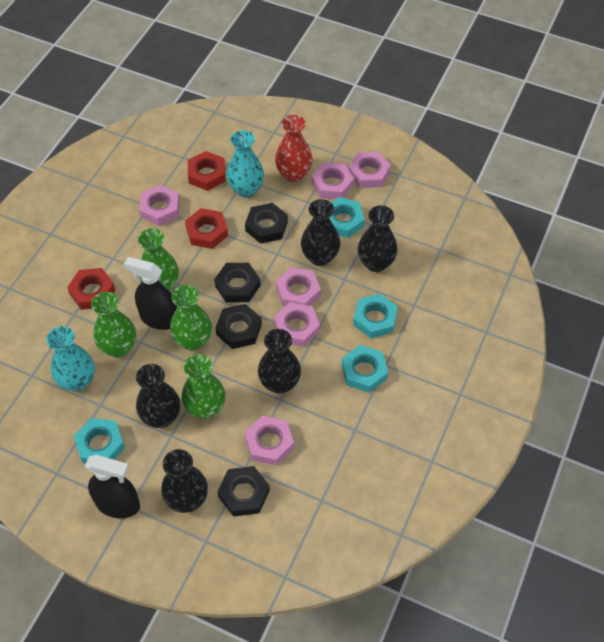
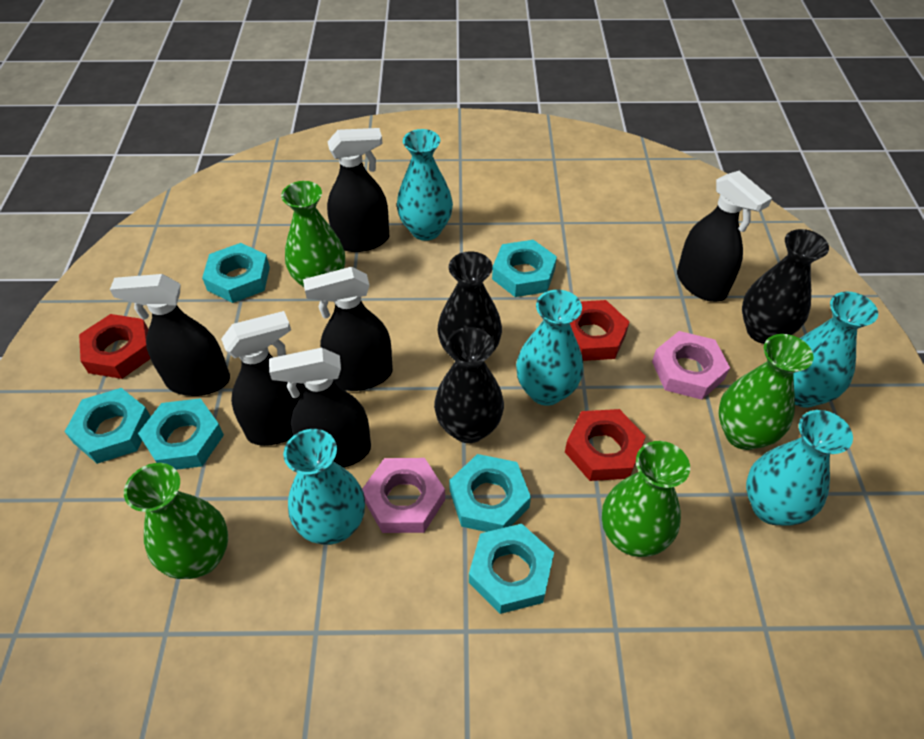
black nut: [214,263,261,303] [215,304,262,349] [217,466,270,517] [245,203,288,244] = 4 -> none = 0
black spray bottle: [85,455,140,518] [124,257,177,330] = 2 -> [110,274,230,396] [221,311,305,446] [269,348,371,468] [303,267,393,391] [327,128,389,252] [677,171,772,302] = 6
black vase: [136,364,180,428] [161,449,208,513] [258,329,301,394] [301,199,340,266] [358,205,398,272] = 5 -> [434,327,504,443] [438,251,502,357] [742,229,829,344] = 3
pink nut: [139,185,180,226] [245,416,294,465] [274,302,320,347] [276,267,321,306] [311,162,354,199] [349,152,391,188] = 6 -> [362,458,445,533] [652,331,730,400] = 2
red vase: [275,115,312,182] = 1 -> none = 0
turquoise nut: [74,418,125,464] [329,197,365,238] [342,345,388,393] [353,294,398,339] = 4 -> [65,388,151,464] [138,398,224,470] [202,243,270,303] [449,454,531,532] [469,524,554,614] [492,240,557,297] = 6
turquoise vase: [46,326,95,391] [226,130,264,198] = 2 -> [283,429,365,545] [397,129,453,241] [516,290,584,406] [746,410,853,526] [794,292,878,408] = 5

